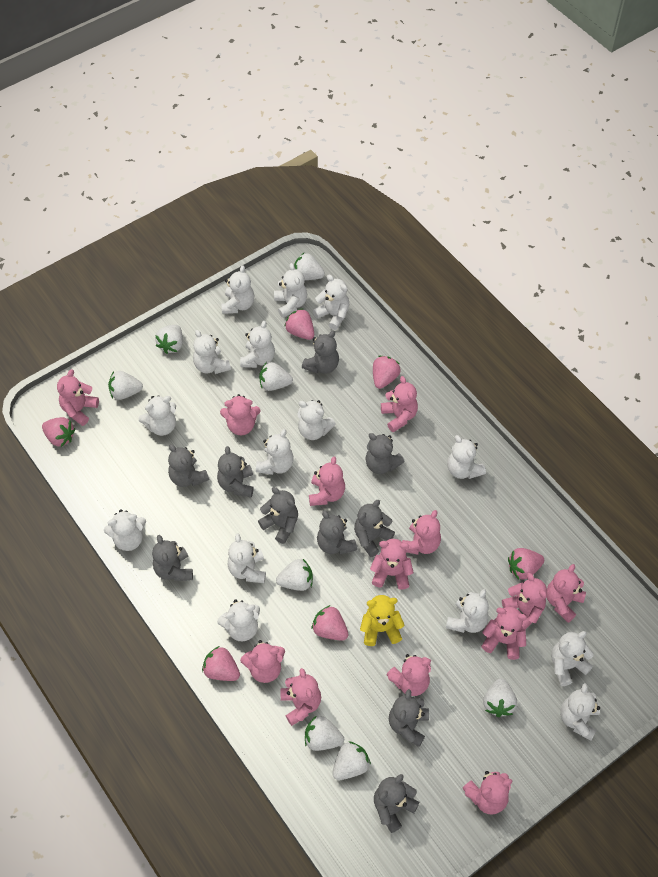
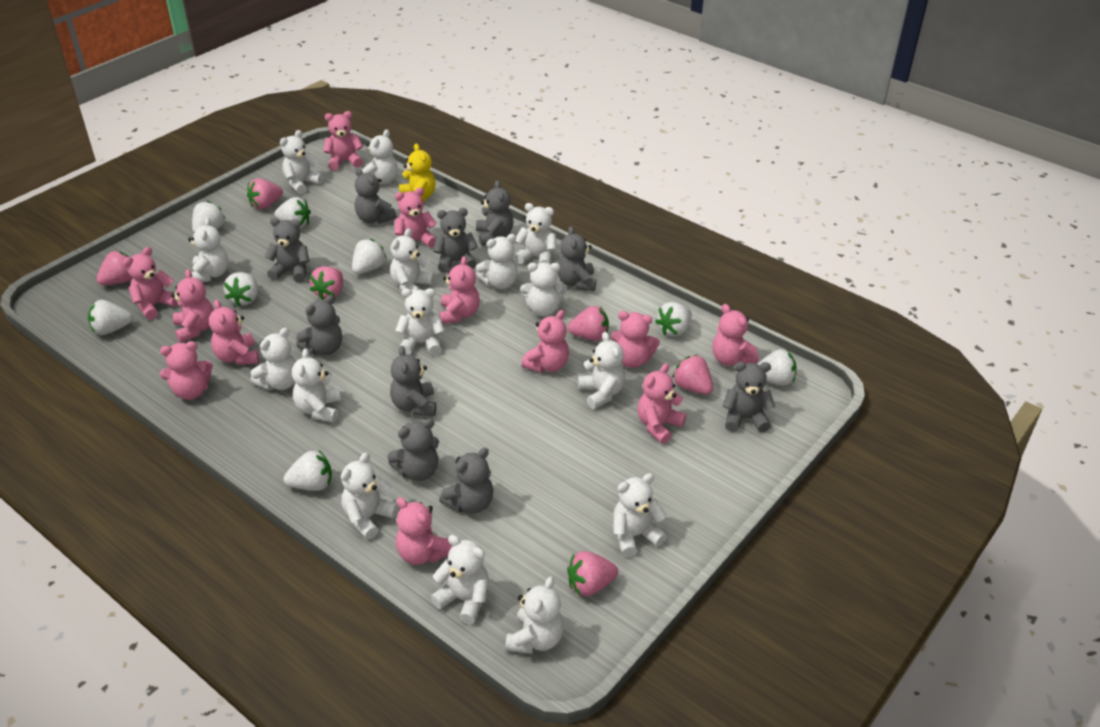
pink teddy bear: [57,369,99,426] [220,394,261,435] [240,640,285,683] [281,668,321,726] [309,456,345,506] [370,539,414,590] [381,376,418,432] [386,654,431,696] [402,510,441,555] [462,771,513,814] [481,607,527,660] [502,573,547,629] [547,564,586,623] = 13 -> [123,247,178,320] [160,341,213,400] [171,269,214,342] [209,299,259,365] [323,111,363,171] [394,187,436,248] [396,497,452,565] [439,256,480,324] [521,310,569,373] [611,311,660,368] [637,363,686,444] [712,304,759,366] = 12

